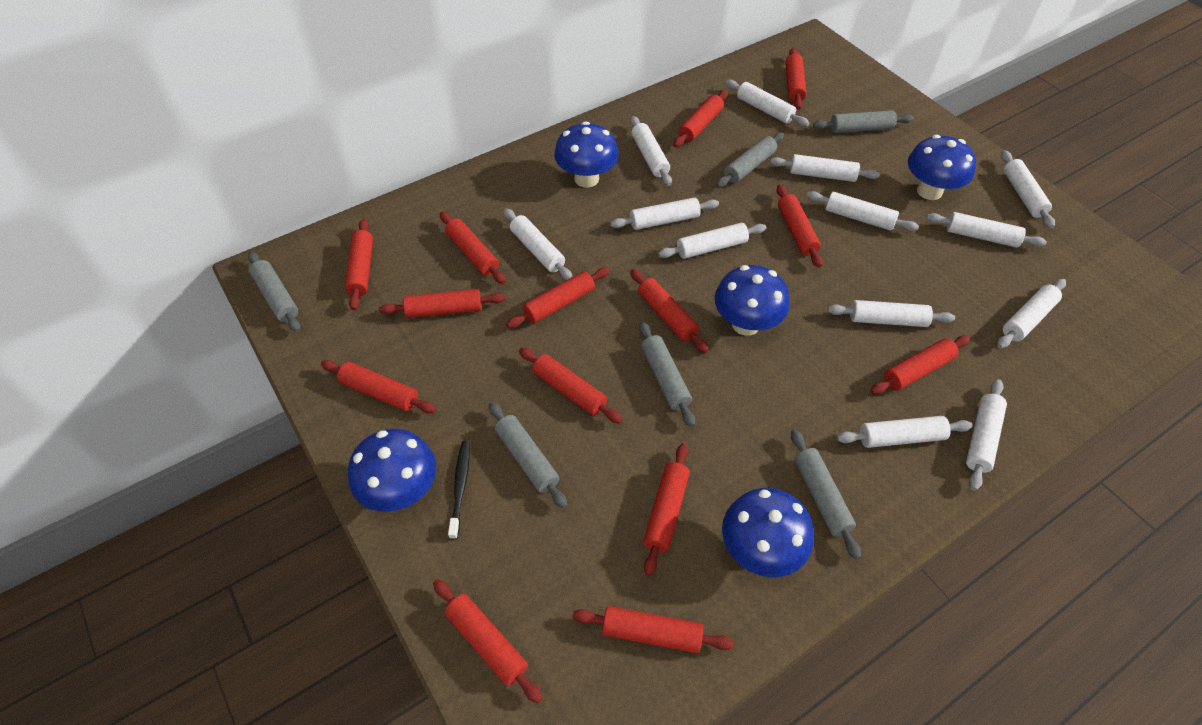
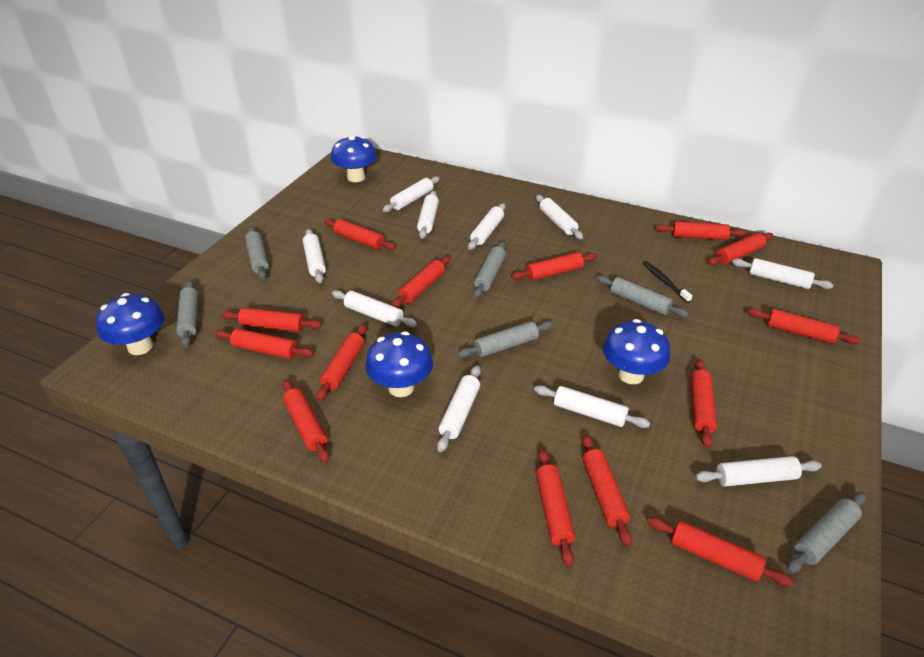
blue mushroom: [348,429,436,512] [554,121,619,188] [714,265,790,336] [722,488,814,577] [908,135,976,200] = 5 -> [96,293,164,355] [331,136,377,182] [365,331,433,397] [603,319,670,384] = 4
white rolling pin: [504,208,573,280] [610,198,719,230] [630,116,672,186] [658,223,766,259] [725,79,809,126] [770,154,880,182] [807,191,919,231] [827,300,955,327] [836,416,973,448] [926,212,1047,248] [966,379,1007,491] [997,279,1066,349] [1001,150,1055,228] = 13 -> [303,229,326,283] [332,290,417,327] [383,176,440,212] [417,191,439,239] [437,365,481,452] [468,203,506,250] [534,385,650,428] [536,195,583,239] [695,456,822,486] [732,258,833,289] = 10

